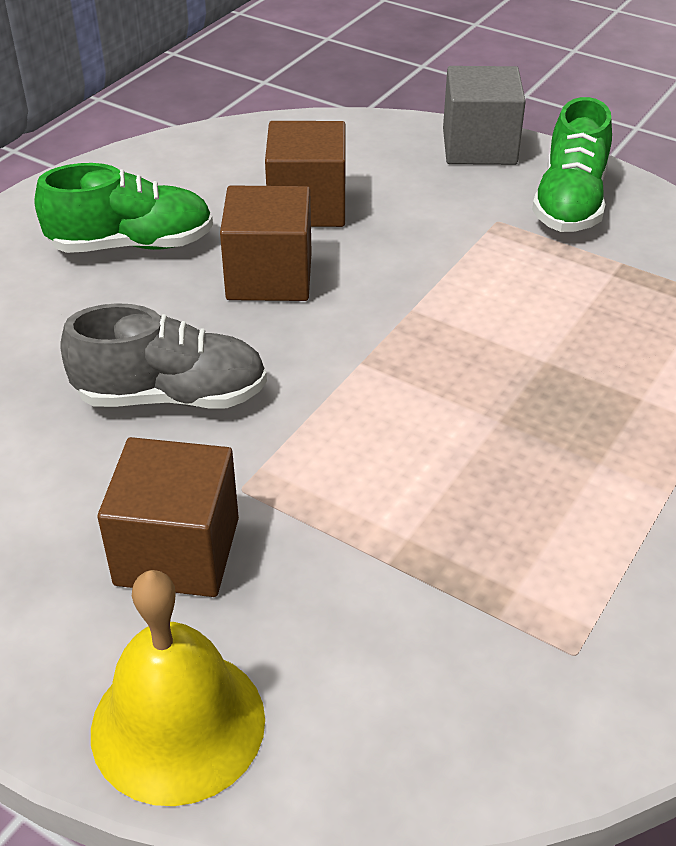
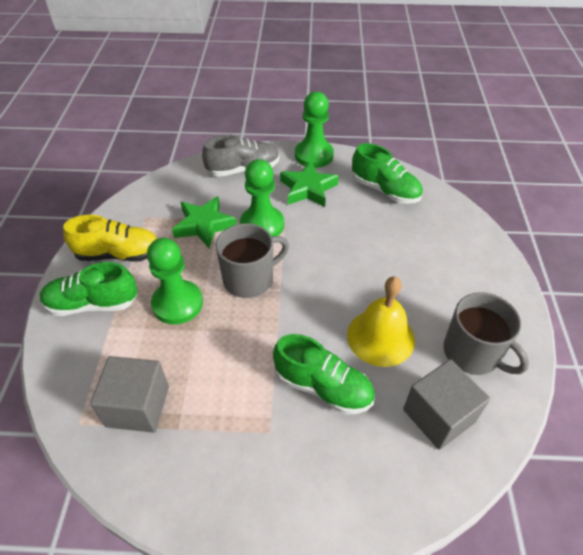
brown cube: [98,437,239,597] [220,185,312,301] [265,121,346,227] = 3 -> none = 0
green pawn: none = 0 -> [147,238,203,325] [240,159,284,237] [295,91,334,168] = 3
green shoe: [35,163,213,253] [532,97,612,232] = 2 -> [40,262,138,316] [273,334,375,415] [352,143,423,204] = 3
green star: none = 0 -> [172,196,237,248] [280,161,339,207] = 2
grey cube: [443,66,526,165] = 1 -> [90,356,169,433] [403,359,490,450] = 2
grey mug: none = 0 -> [216,223,289,298] [443,292,529,375] = 2
yellow shoe: none = 0 -> [63,215,157,262] = 1

